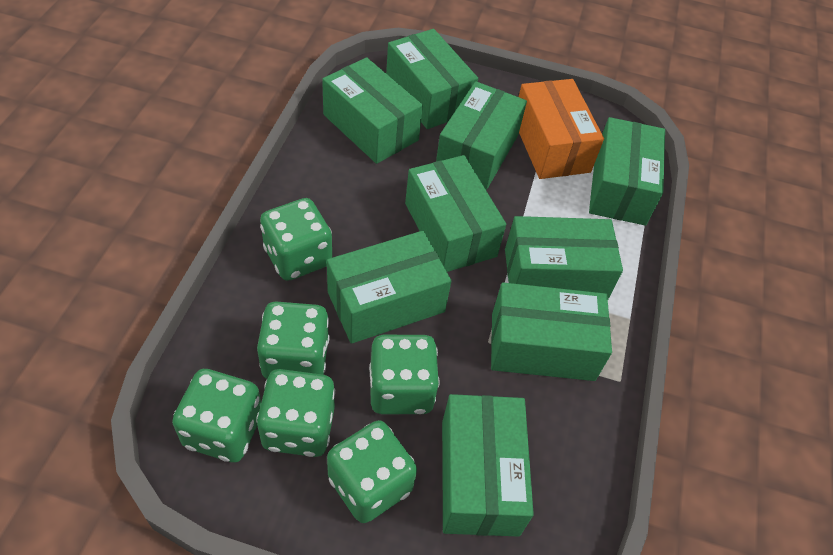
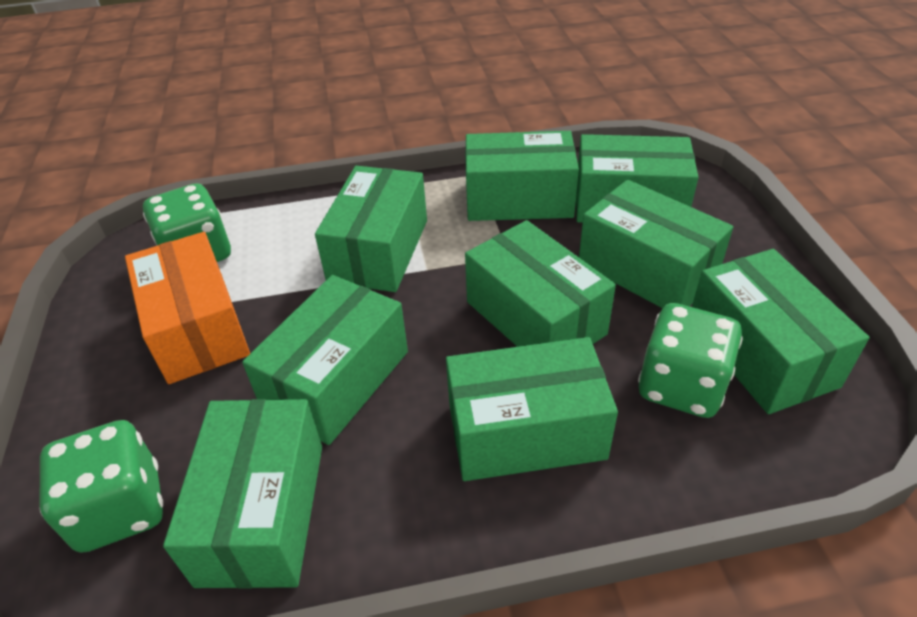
green dice: [172,369,261,463] [256,369,335,457] [257,301,330,379] [260,198,332,281] [327,420,417,523] [369,335,440,414] = 6 -> [39,420,163,553] [143,183,231,262] [638,303,743,418] = 3

